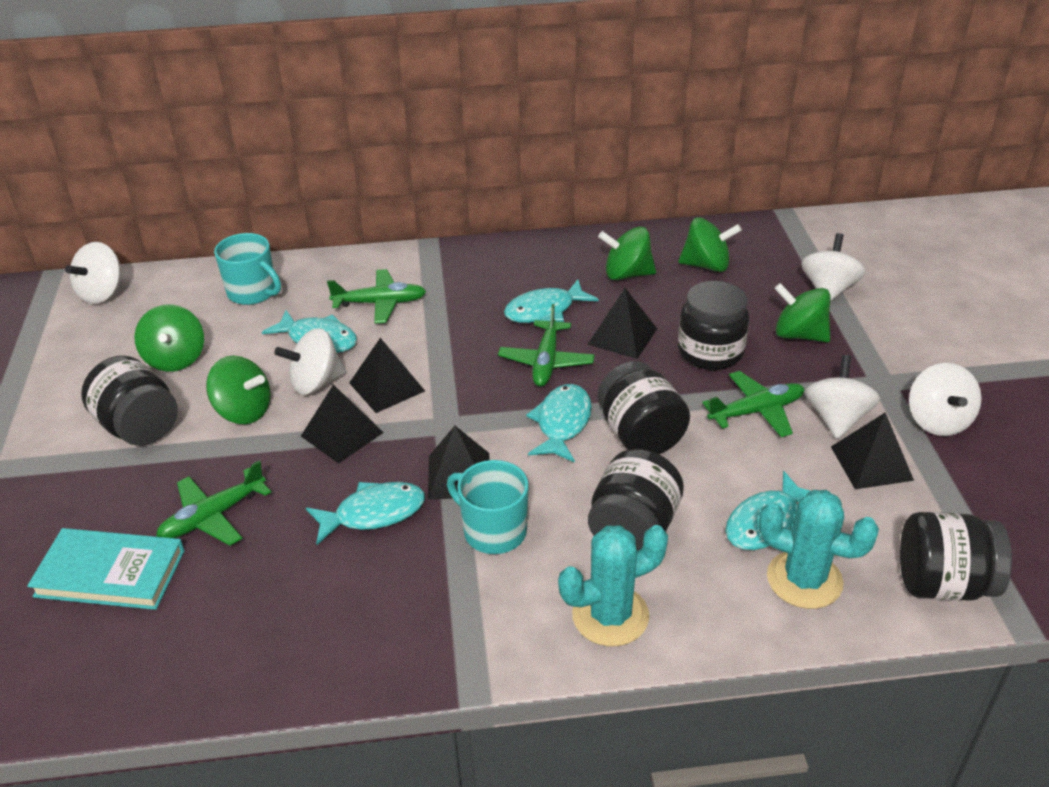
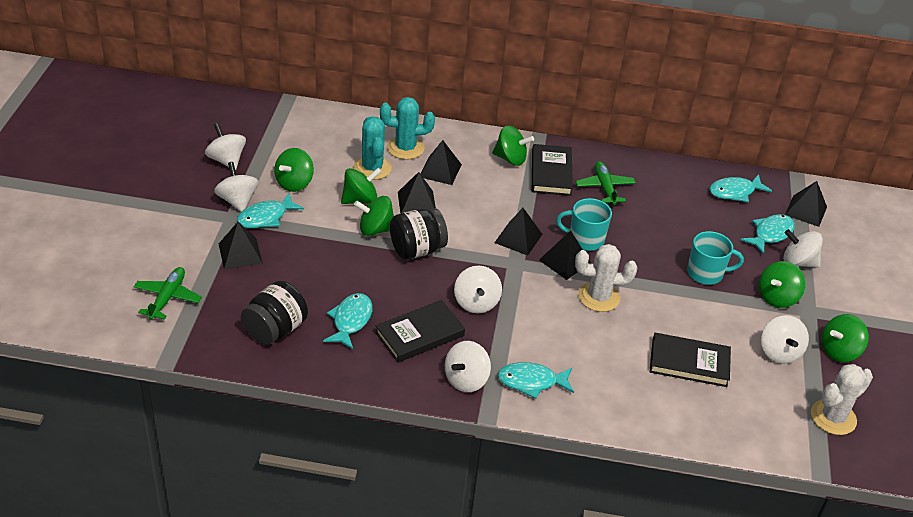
black book: none = 0 -> [375,300,465,363] [532,144,573,196] [649,333,731,387] = 3
black jar: [81,355,178,446] [588,449,684,551] [598,361,690,454] [678,281,749,370] [900,512,1012,601] = 5 -> [241,281,308,345] [390,208,448,260] = 2
black pyramid: [301,384,384,464] [349,338,425,413] [428,426,489,500] [587,288,657,359] [831,413,914,489] = 5 -> [219,222,263,269] [398,172,436,214] [420,140,462,185] [494,208,542,256] [539,231,591,280] [785,181,827,227] = 6
green plane: [156,461,271,546] [327,269,426,323] [498,304,595,387] [702,371,804,437] = 4 -> [134,267,202,320] [575,161,636,205] = 2
green spinning top: [134,304,204,372] [206,356,271,424] [598,227,656,280] [679,217,742,272] [774,283,830,342] = 5 -> [274,148,314,192] [341,168,382,204] [354,196,394,236] [492,125,534,166] [759,261,805,308] [822,314,869,362] = 6
turquoise book: [27,528,185,610] = 1 -> none = 0
white cactus: none = 0 -> [575,244,637,312] [811,364,873,435] = 2
white spinning top: [65,242,123,304] [274,328,347,395] [801,233,866,302] [805,355,880,439] [909,363,982,436] = 5 -> [205,123,246,170] [214,162,259,212] [445,341,491,392] [454,266,502,314] [761,315,809,364] [783,229,823,268] = 6

